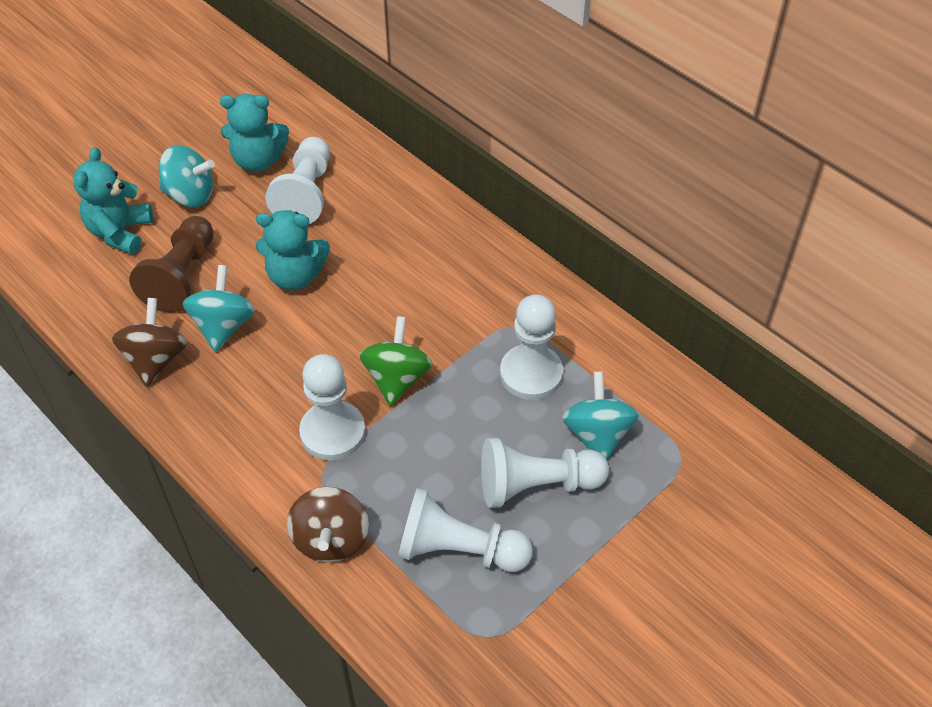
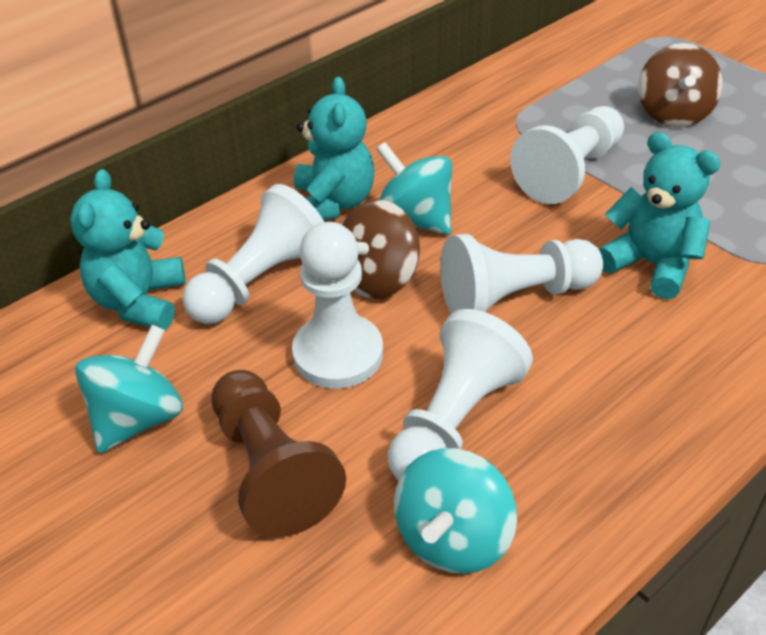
green spinning top: [359,316,433,406] = 1 -> none = 0

